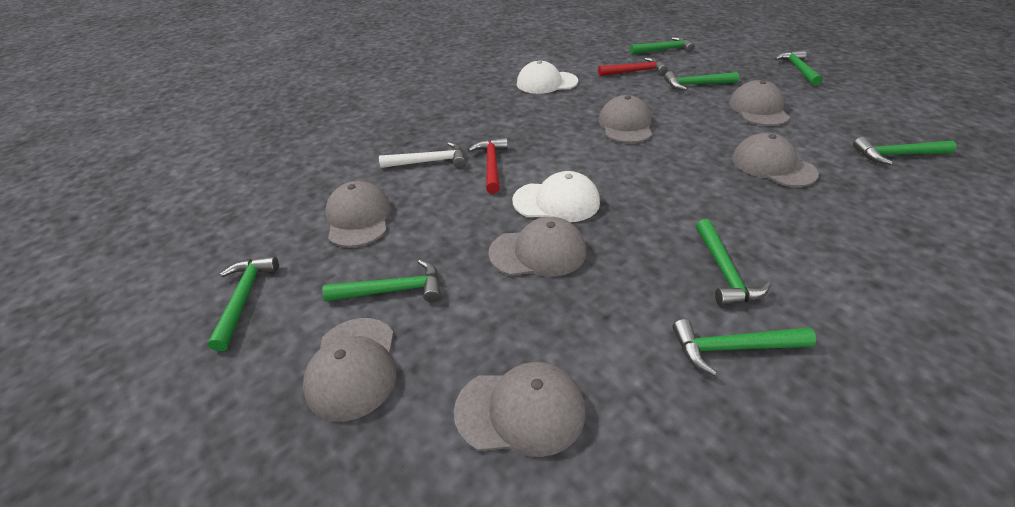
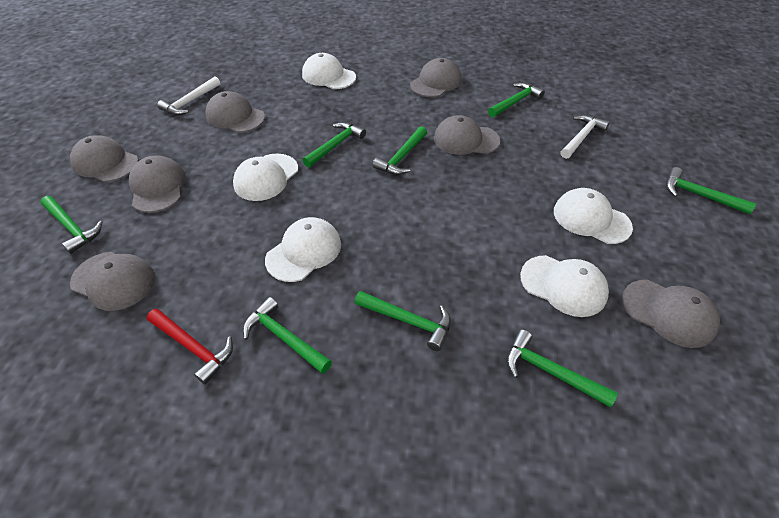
red hammer: [468,138,508,194] [598,58,668,76] = 2 -> [147,309,233,385] = 1
white cap: [512,171,600,222] [517,60,578,94] = 2 -> [233,154,298,201] [265,217,341,282] [302,53,356,89] [520,255,609,317] [554,188,633,244] = 5
white hammer: [379,142,466,168] = 1 -> [157,76,220,115] [561,115,610,159] = 2

